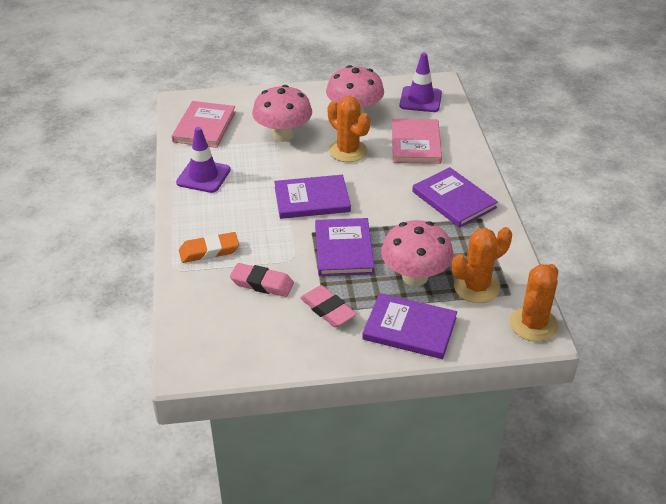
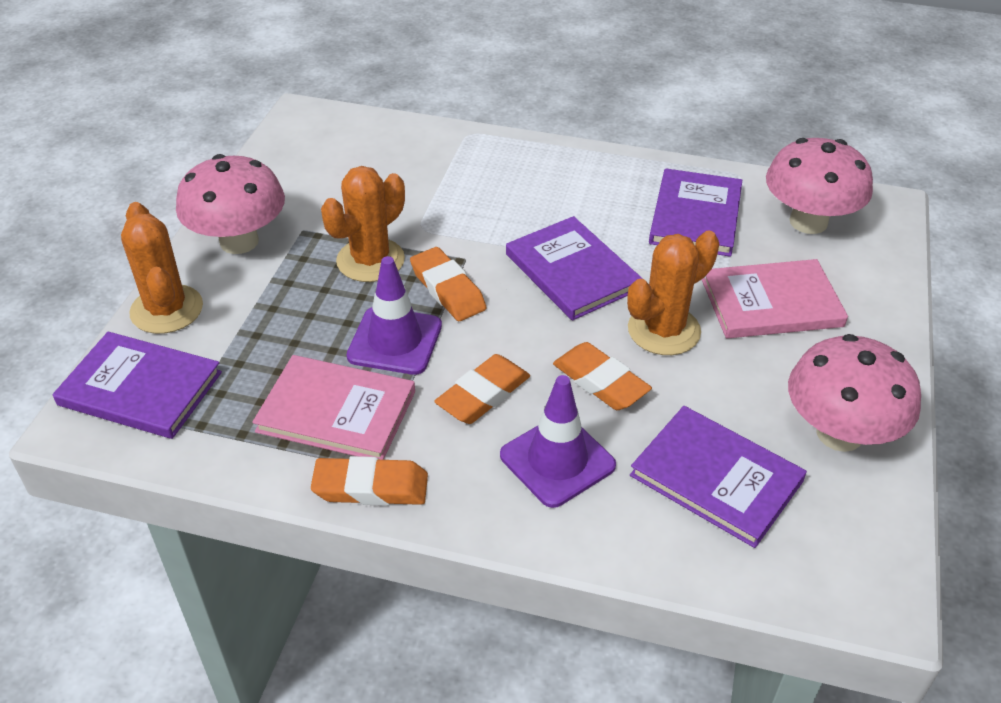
orange eraser: [179,232,239,263] = 1 -> [311,456,428,506] [410,247,486,321] [434,354,530,424] [553,342,652,410] = 4
pink eraser: [230,263,294,297] [300,285,357,327] = 2 -> none = 0

